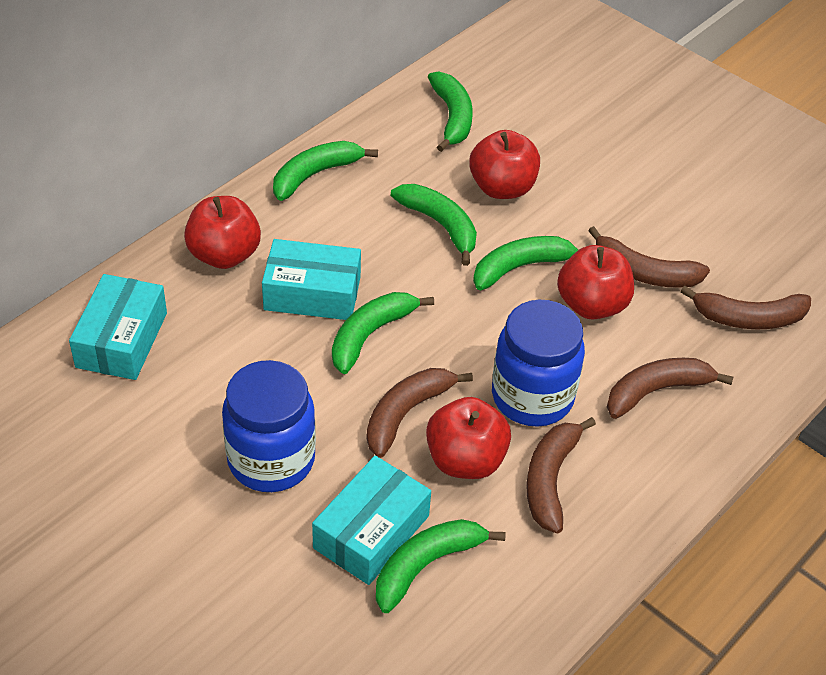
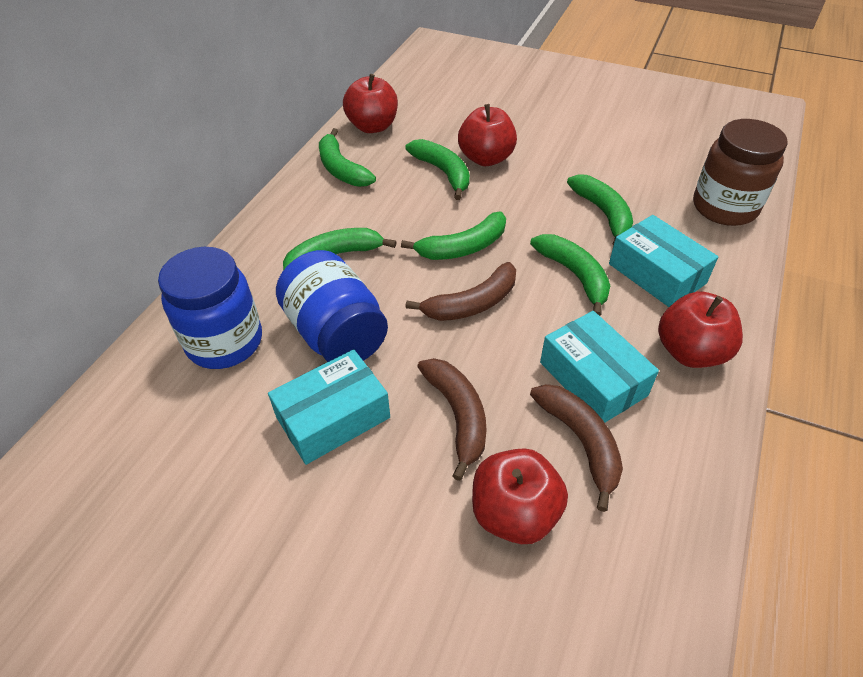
brown banana: [367,368,473,458] [526,417,596,533] [588,226,710,288] [607,358,733,419] [680,286,811,330] = 5 -> [405,262,516,321] [417,358,486,481] [530,384,623,512] = 3
brown jar: none = 0 -> [693,119,788,226] = 1

